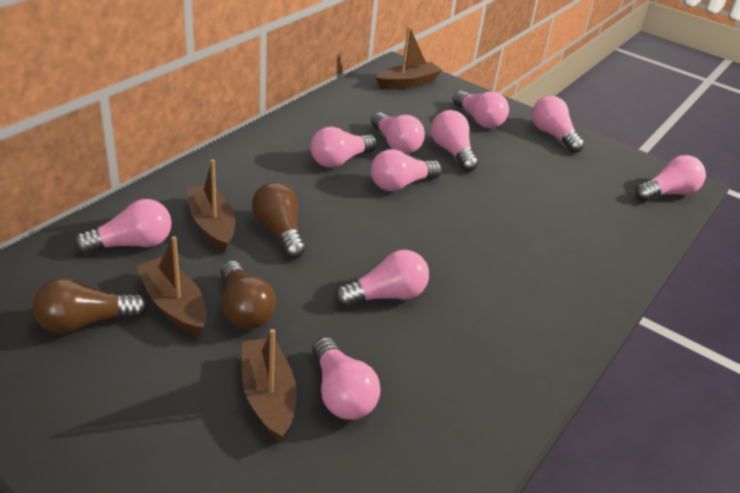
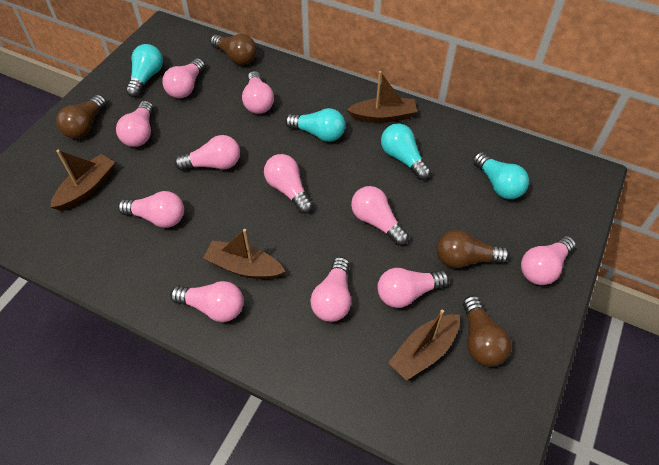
brown light bulb: [33,278,148,334] [220,261,276,329] [252,182,305,258] = 3 -> [56,95,106,139] [210,34,257,65] [437,230,510,268] [463,296,511,367] = 4
pink light bulb: [74,199,172,254] [310,126,377,168] [312,337,381,420] [335,250,429,307] [371,112,425,154] [371,149,442,191] [431,110,478,172] [453,91,509,128] [532,96,585,153] [635,155,706,201] = 10 -> [116,101,153,147] [118,191,184,228] [162,58,205,98] [170,281,244,322] [175,135,240,171] [242,71,274,114] [264,154,313,214] [310,257,351,322] [351,186,409,246] [377,268,449,308] [521,236,576,285] = 11
turquoise light bulb: none = 0 -> [126,44,163,97] [285,108,345,142] [381,123,431,180] [473,152,529,199] = 4

